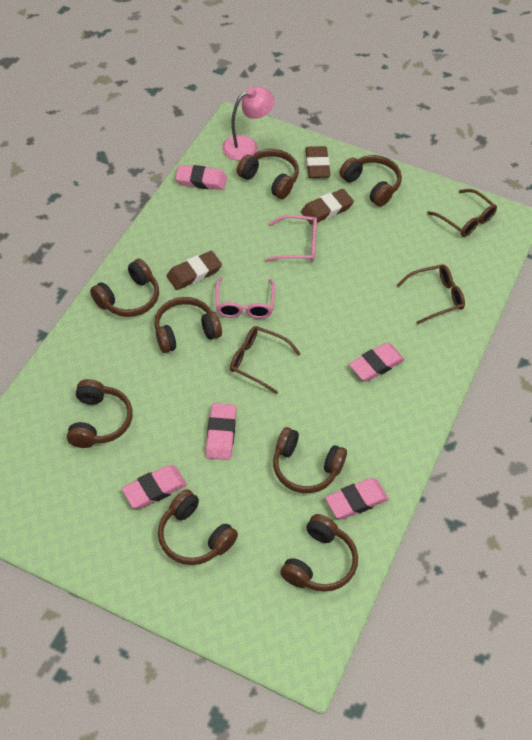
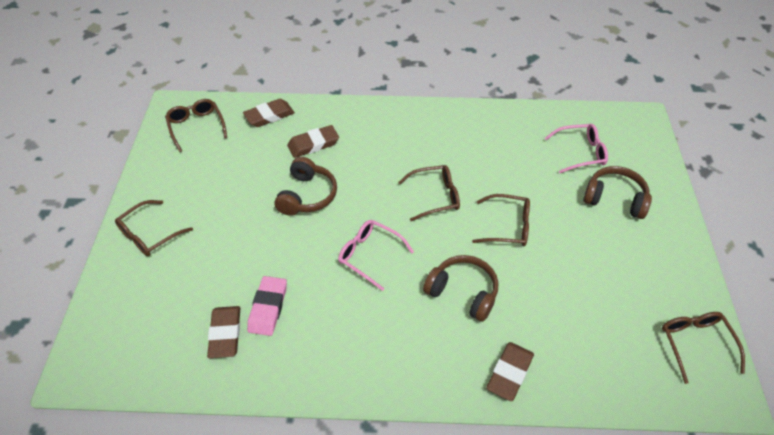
brown eraser: [167,251,222,290] [301,189,354,225] [305,146,330,178] = 3 -> [207,306,240,358] [243,99,295,127] [287,125,339,158] [486,342,534,401] = 4
brown glasses: [230,326,301,394] [397,265,465,324] [427,189,497,237] = 3 -> [115,200,193,256] [165,99,227,152] [398,165,460,221] [472,194,530,246] [662,312,745,384] = 5
brown headphones: [67,379,133,448] [90,259,159,317] [154,297,222,353] [158,490,238,565] [237,149,299,199] [273,427,347,493] [280,514,358,592] [339,155,402,207] = 8 -> [274,157,337,216] [423,255,498,322] [583,166,652,219] = 3
pink eraser: [122,465,187,509] [175,165,227,190] [205,403,237,460] [325,478,389,519] [349,343,405,381] = 5 -> [247,276,287,336] = 1
pink lamp: [222,86,274,161] = 1 -> none = 0

